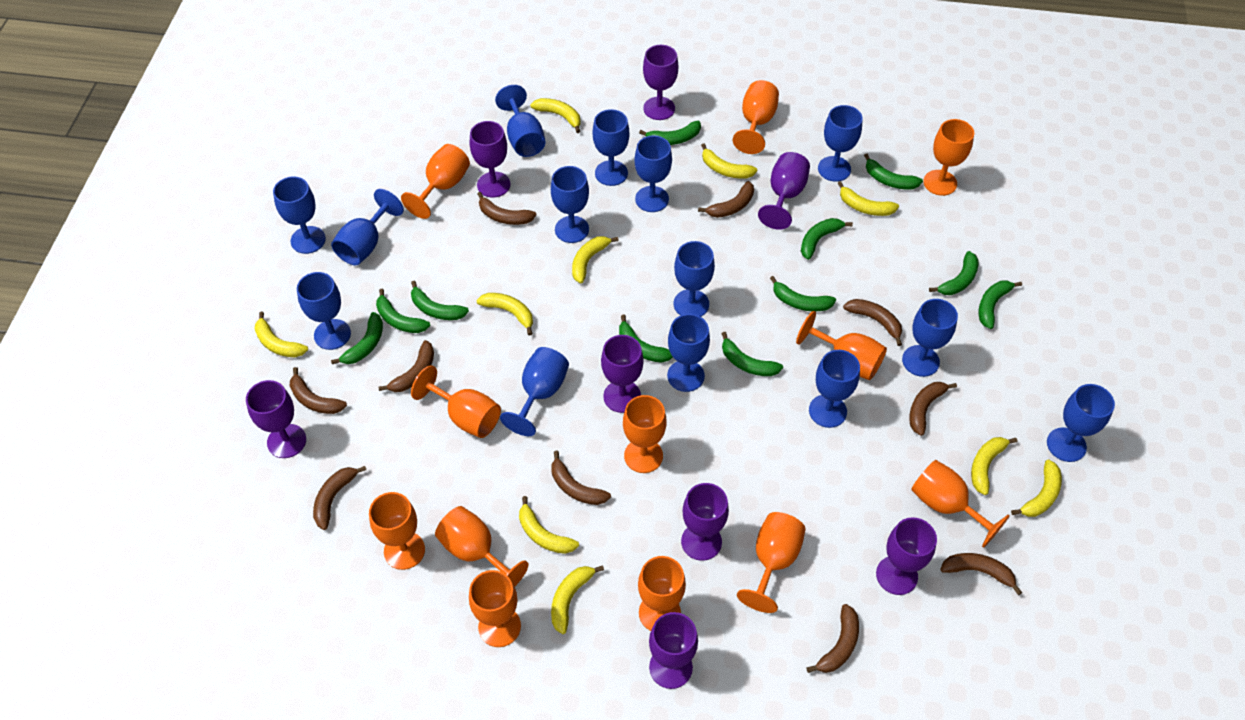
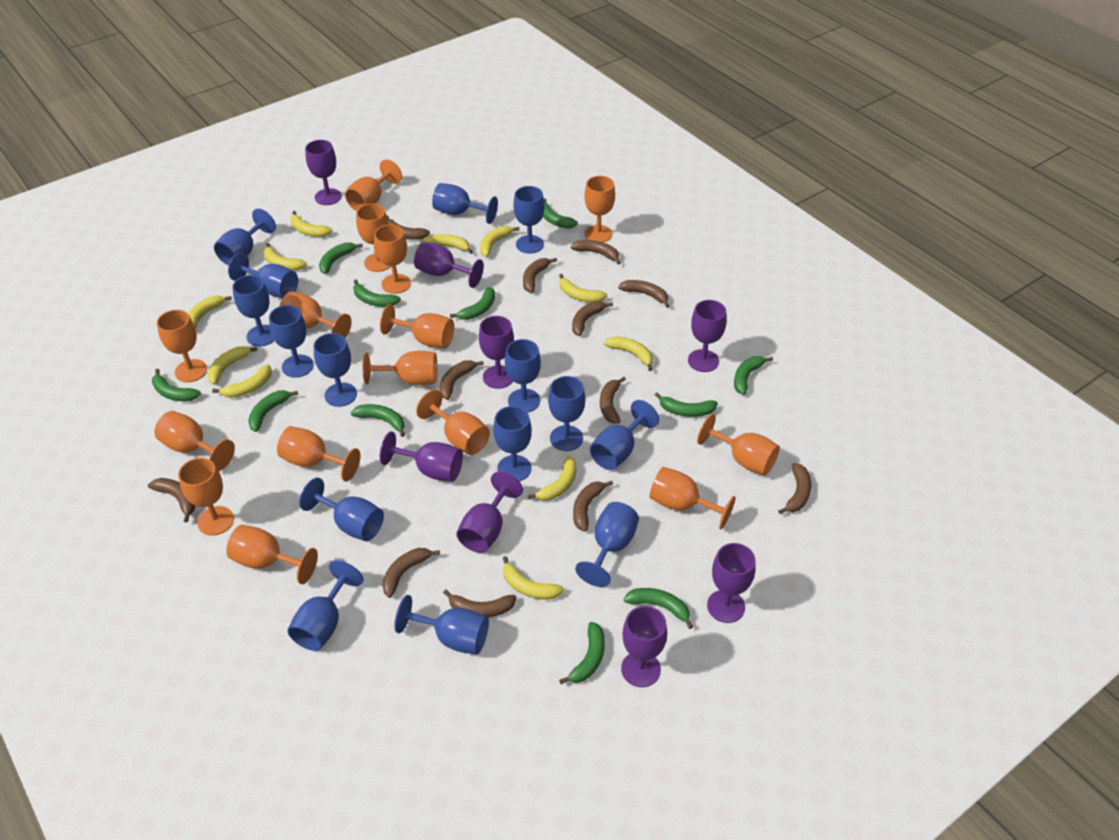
blue goblet: [273,177,326,254] [297,272,351,350] [331,189,404,266] [495,85,546,157] [500,347,569,436] [551,166,589,243] [593,109,630,186] [634,135,672,212] [667,314,710,392] [674,241,715,317] [809,350,860,428] [818,105,863,182] [902,299,958,377] [1047,384,1115,462] = 14 -> [214,209,276,265] [228,252,298,298] [232,275,274,346] [269,305,314,378] [287,560,363,651] [299,478,384,541] [314,333,357,407] [394,595,489,654] [432,183,498,224] [494,406,532,481] [505,339,541,413] [514,186,545,254] [548,376,585,451] [575,502,639,587] [590,400,659,470] = 15
brown banana: [290,367,347,414] [313,466,366,530] [379,340,434,392] [478,192,536,225] [551,451,611,505] [698,181,754,218] [806,604,859,673] [843,299,902,346] [909,382,957,436] [940,553,1022,595] = 10 -> [148,478,195,522] [382,548,440,598] [387,215,430,240] [440,360,484,400] [443,589,516,617] [523,258,557,293] [571,240,621,265] [572,301,613,336] [573,481,613,531] [600,377,626,423] [618,280,670,308] [778,463,811,514] = 12
orange goblet: [369,492,425,570] [401,144,470,219] [411,365,501,438] [435,506,529,587] [469,570,521,647] [623,395,667,473] [638,556,686,631] [733,80,779,154] [737,512,806,613] [796,311,887,380] [911,460,1010,548] [923,119,974,196] = 12 -> [154,411,235,471] [157,310,207,382] [178,458,234,535] [226,525,318,584] [277,426,360,482] [280,291,351,338] [345,159,402,211] [356,204,391,272] [362,351,438,385] [374,224,411,294] [380,304,454,348] [416,390,490,455] [584,176,615,242] [650,467,736,530] [697,414,780,476] = 15
yellow banana: [254,312,308,357] [476,293,533,335] [519,496,579,554] [530,98,581,133] [551,565,604,634] [572,236,619,283] [701,143,757,179] [837,181,899,216] [971,437,1017,495] [1011,459,1062,517] = 10 -> [188,296,232,329] [207,346,258,385] [212,364,272,398] [264,243,307,270] [290,211,332,237] [420,234,473,254] [480,226,520,257] [503,556,564,599] [528,456,577,501] [559,274,607,302] [604,336,653,371] = 11

